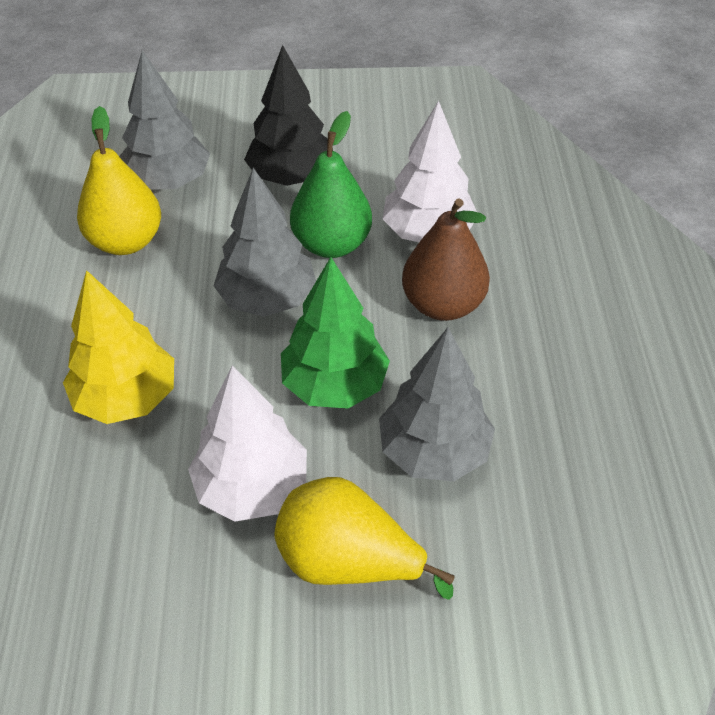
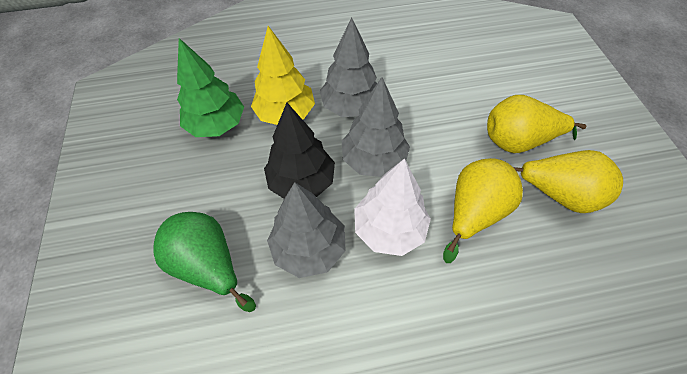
brown pear: [402,198,490,321] = 1 -> none = 0
white tree: [188,365,307,522] [383,101,477,242] = 2 -> [354,158,431,256] = 1
yellow pear: [77,106,161,255] [274,477,455,600] = 2 -> [443,158,523,263] [487,95,586,153] [513,150,623,213] = 3

